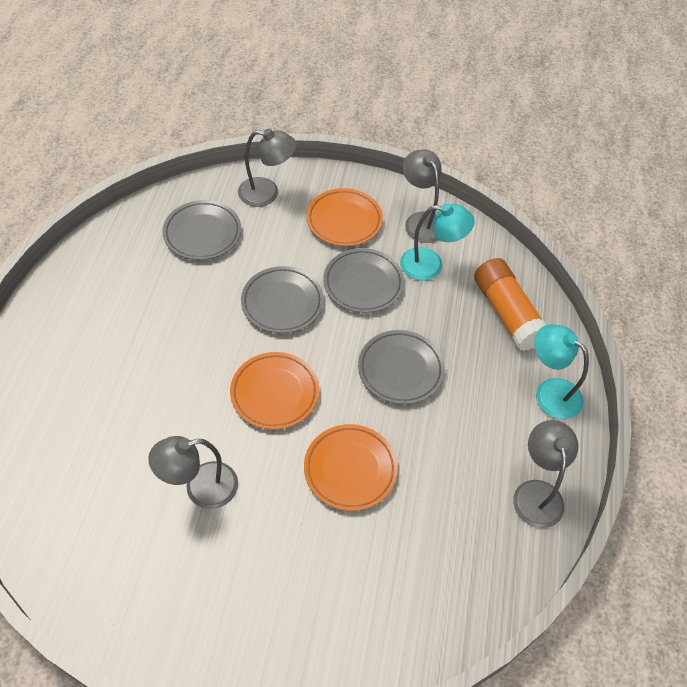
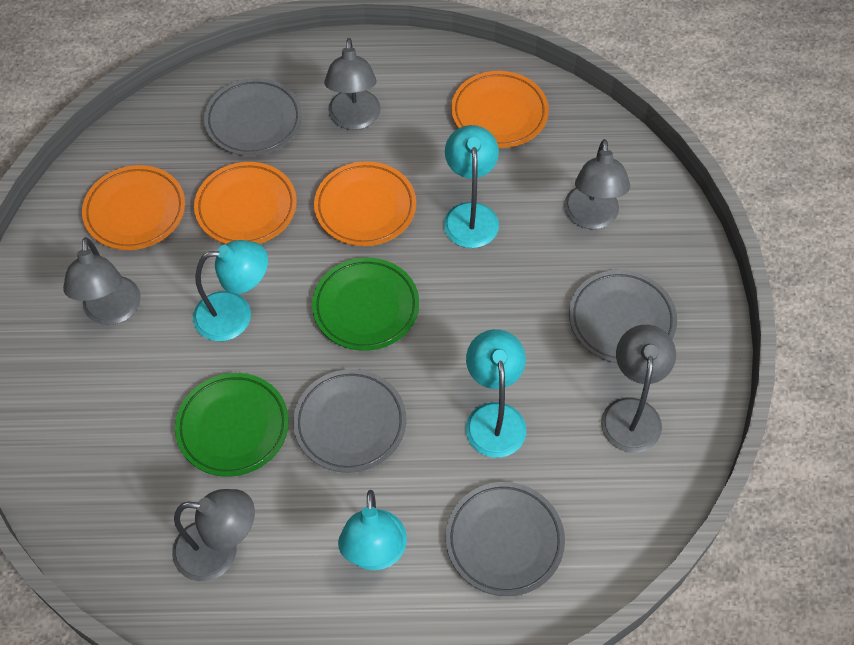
green plate: none = 0 -> [175,373,289,477] [312,258,419,351] = 2
grey lamp: [148,436,238,509] [238,128,297,207] [403,150,442,243] [513,420,578,528] = 4 -> [63,237,141,325] [172,489,255,581] [324,38,381,130] [564,139,630,229] [601,325,676,453] = 5
orange glue stick: [474,258,546,351] = 1 -> none = 0
orange plate: [230,352,319,430] [304,424,398,511] [306,188,383,246] = 3 -> [82,165,185,250] [194,162,297,244] [314,161,416,246] [451,71,549,148] = 4
turquoise lamp: [400,203,475,281] [534,324,589,419] = 2 -> [193,240,268,341] [338,490,407,570] [444,125,499,248] [466,329,526,458] = 4

